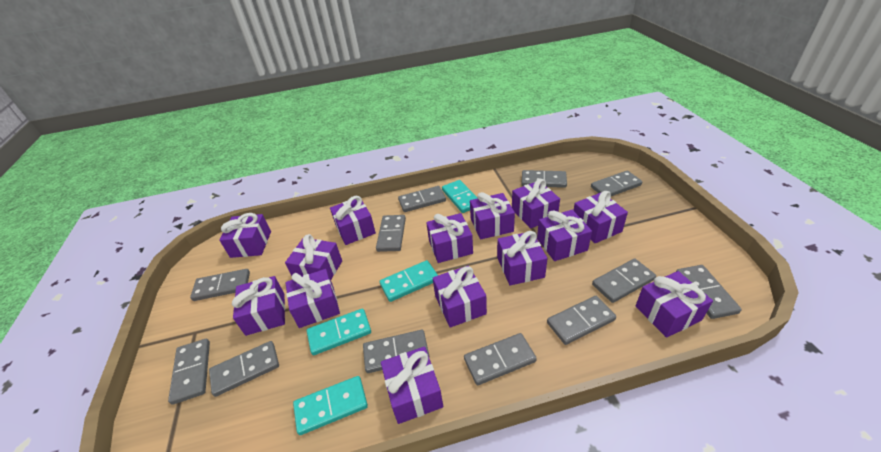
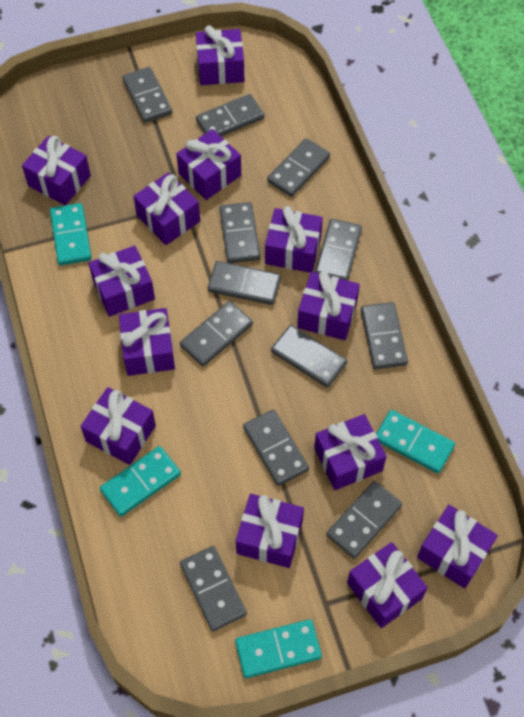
purple gift: [219,213,271,258] [232,276,285,336] [285,234,342,280] [285,269,340,328] [330,196,376,245] [381,346,443,424] [426,213,473,263] [433,265,487,328] [470,192,515,239] [497,231,548,285] [512,179,560,229] [537,210,592,261] [573,191,628,243] [636,271,713,338] = 14 -> [22,136,91,205] [81,387,156,465] [89,246,155,317] [119,308,175,376] [133,172,200,245] [177,129,241,200] [196,25,244,85] [236,494,304,568] [265,206,323,273] [297,271,360,340] [314,414,387,490] [347,542,428,628] [417,505,498,589] = 13

